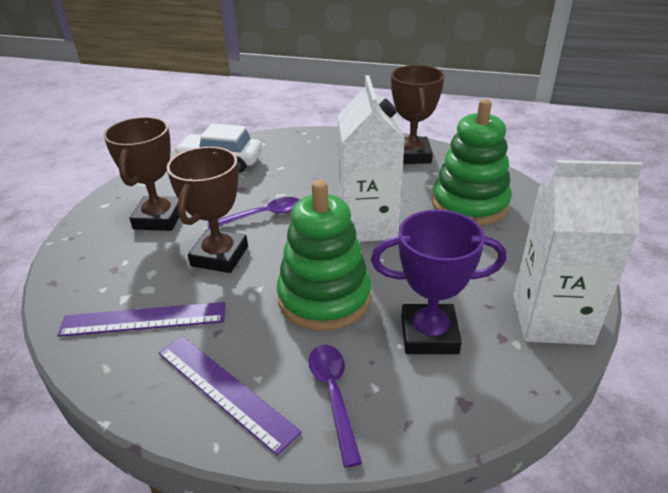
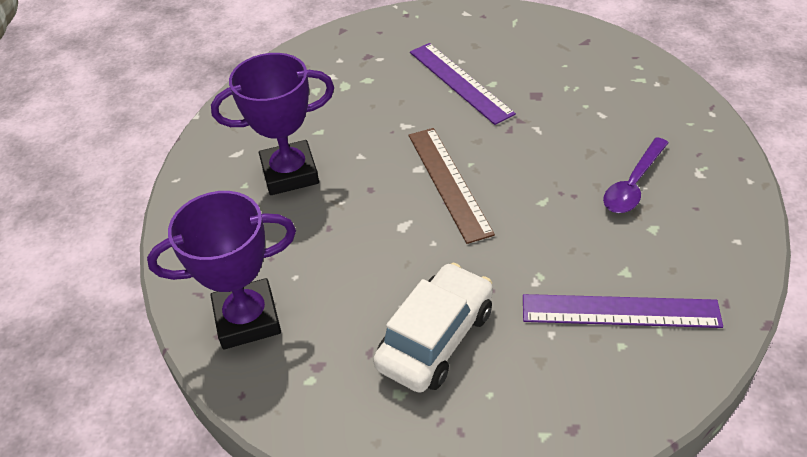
brown ruler: none = 0 -> [409,128,495,244] = 1
brown trophy: [103,117,179,231] [167,147,248,273] [391,65,444,164] = 3 -> none = 0
green stacking toy: [277,180,371,331] [432,99,512,226] = 2 -> none = 0
purple spoon: [207,197,300,229] [308,345,362,467] = 2 -> [603,137,668,213] = 1
purple trophy: [371,210,506,354] = 1 -> [147,191,296,349] [211,53,334,195] = 2
white carton: [338,75,405,242] [513,160,643,345] = 2 -> none = 0

